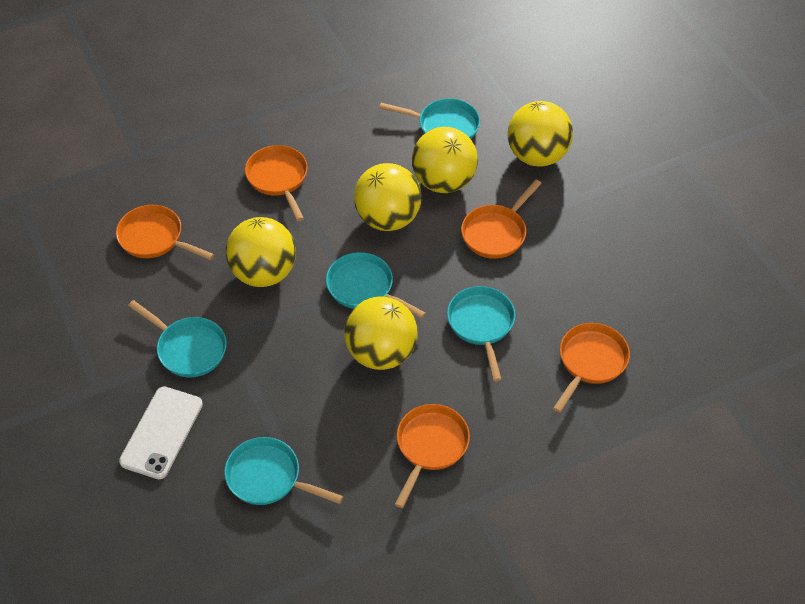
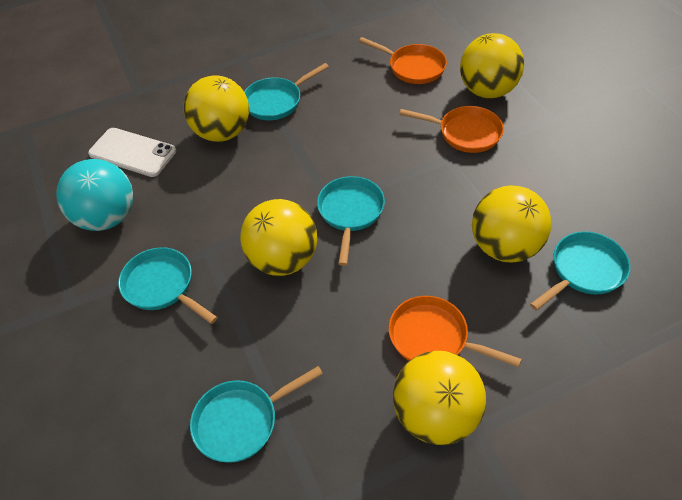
orange pan: [116,205,214,260] [245,145,308,221] [395,404,470,508] [461,180,542,259] [553,323,630,413] = 5 -> [359,37,447,84] [389,296,521,367] [399,106,504,153] = 3
turquoise ball: none = 0 -> [56,159,133,231] = 1

